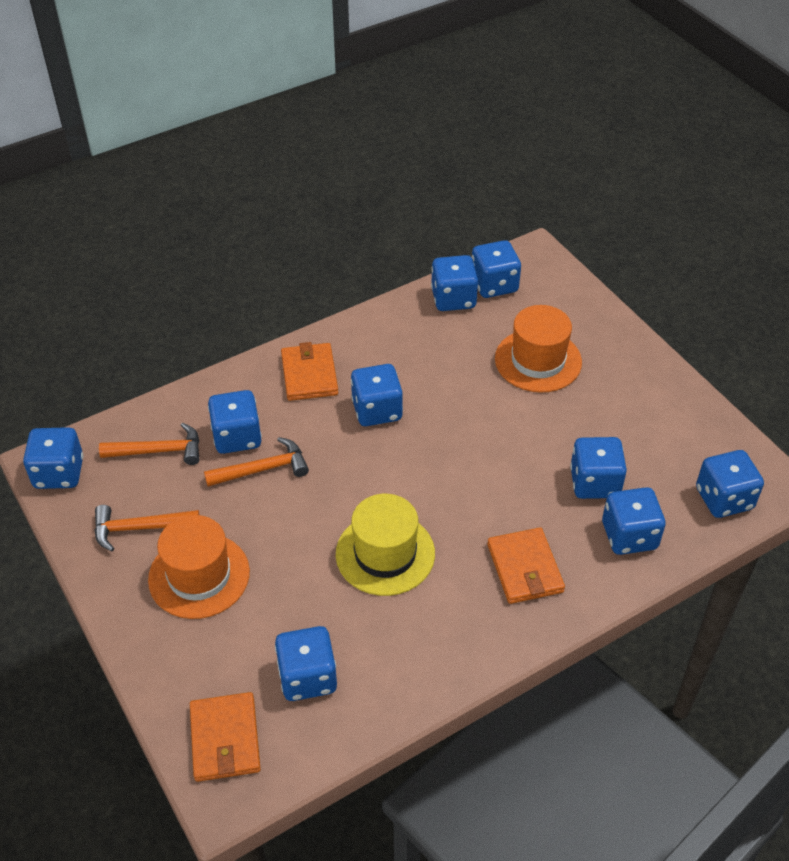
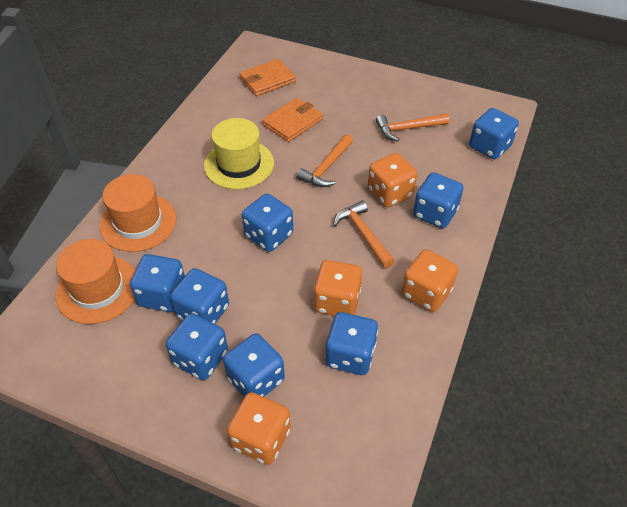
blue dice: [23,427,83,489] [208,390,262,454] [275,626,337,701] [351,364,403,426] [431,255,478,311] [472,240,521,298] [570,437,627,499] [602,487,666,555] [696,450,764,518] = 9 -> [130,254,185,312] [166,313,228,380] [170,268,229,324] [223,333,285,397] [242,193,293,252] [325,312,378,375] [413,172,463,228] [469,108,519,159] = 8
orange dice: none = 0 -> [227,392,291,465] [313,260,362,316] [368,153,417,207] [402,249,458,312] = 4
orange wallet: [190,692,261,782] [281,342,338,401] [487,527,565,604] = 3 -> [239,59,296,96] [262,98,323,142] = 2

